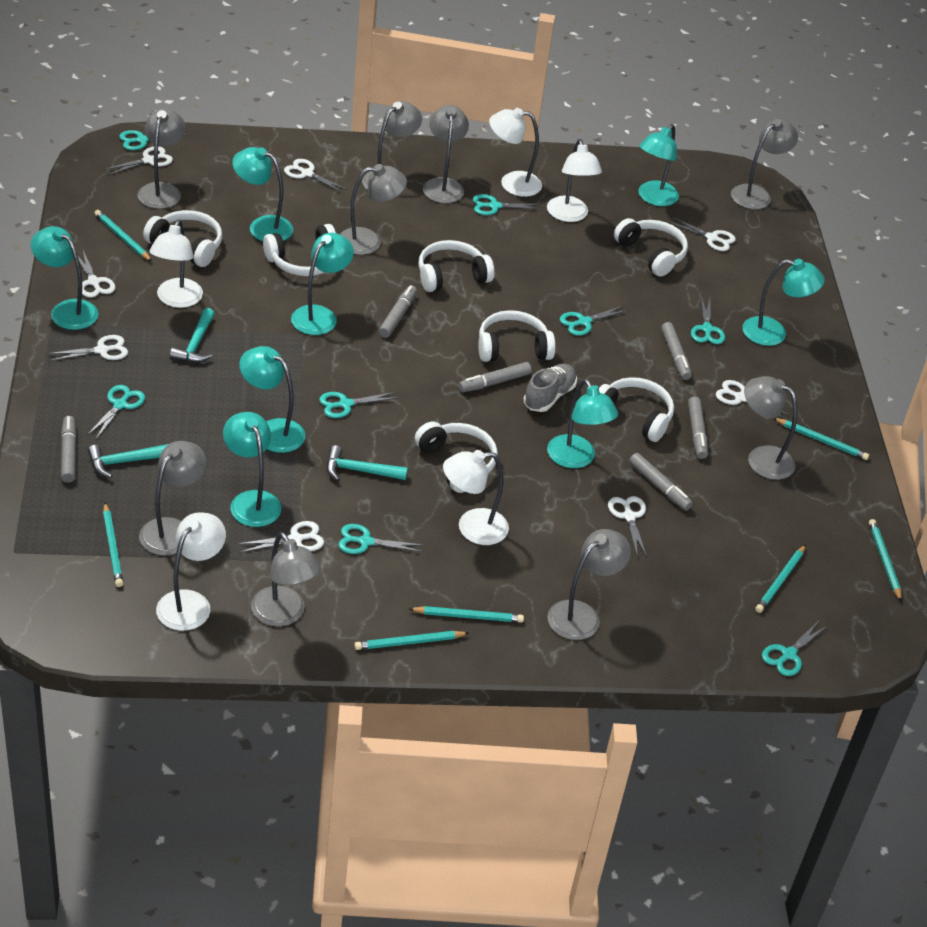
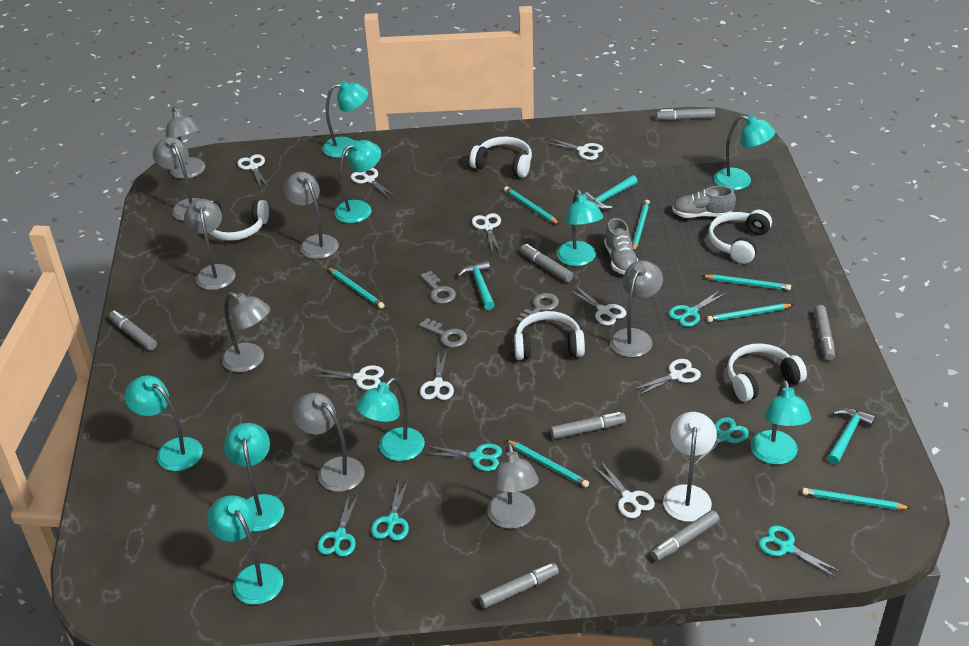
grey key: none = 0 -> [419,318,467,348] [420,271,456,304] [516,293,559,322] = 3
grey lamp: [138,108,186,209] [139,441,206,556] [251,532,321,627] [340,164,407,255] [362,101,422,190] [423,105,469,203] [548,529,631,640] [731,119,798,209] [744,376,797,480] = 9 -> [153,137,199,221] [166,107,205,179] [184,199,235,290] [222,292,270,372] [283,172,339,259] [292,393,365,492] [487,443,539,529] [610,260,663,357] = 8
grey marker: [61,416,77,483] [379,285,417,338] [458,362,532,392] [629,453,693,511] [661,322,692,380] [688,397,708,459] = 6 -> [109,311,157,350] [479,563,559,609] [520,244,573,282] [550,412,626,439] [651,510,720,561] [656,108,715,120] [814,305,835,360] = 7
grey shoe: [524,364,577,412] = 1 -> [604,218,638,274] [672,186,736,218] = 2
turquoise lamp: [31,226,98,330] [223,412,281,527] [232,147,293,241] [239,346,305,453] [291,233,354,335] [547,379,618,468] [638,124,679,206] [742,259,825,346] = 8 -> [124,376,203,471] [207,495,283,605] [224,423,284,532] [322,81,368,158] [334,140,381,223] [356,378,425,461] [557,189,603,266] [714,115,775,190] [750,380,811,465] = 9
turquoise scissors: [87,385,145,439] [119,130,190,150] [319,392,399,418] [338,524,423,554] [473,194,542,215] [560,305,629,336] [691,297,725,344] [762,622,827,676] = 8 -> [317,495,358,557] [371,480,409,541] [425,444,502,471] [669,290,727,327] [687,417,749,465] [759,525,841,577] = 6
white headphones: [143,210,222,267] [263,224,336,276] [415,421,498,493] [418,240,494,292] [478,310,556,362] [599,377,674,442] [614,218,688,276] = 7 -> [210,200,269,241] [470,136,532,178] [514,311,585,360] [708,210,772,264] [727,343,807,402] = 5
white lamp: [150,219,203,308] [156,512,226,631] [443,450,509,545] [489,108,542,197] [547,139,602,222] = 5 -> [663,412,717,522] = 1
white scissors: [47,335,128,361] [78,250,115,298] [104,146,173,175] [238,521,324,553] [284,159,348,193] [608,496,647,557] [668,217,736,251] [716,380,791,420] = 8 -> [237,154,268,187] [312,365,384,390] [351,168,396,199] [420,350,454,400] [472,213,501,253] [545,138,603,160] [569,286,626,325] [593,462,655,518] [633,359,701,396] = 9

